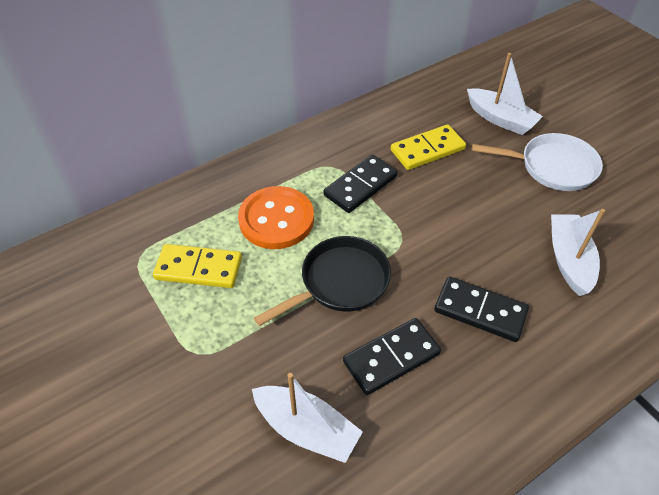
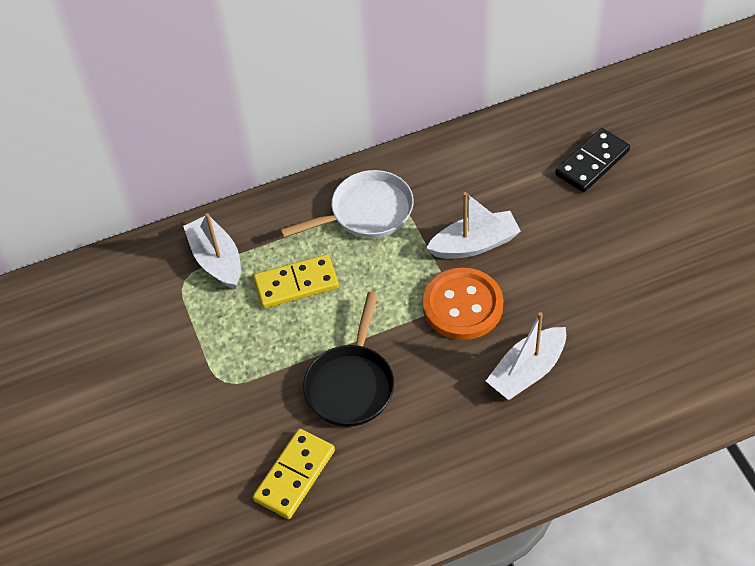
black domino: [323,155,398,213] [343,318,441,395] [434,277,529,342] = 3 -> [555,128,630,192] = 1

